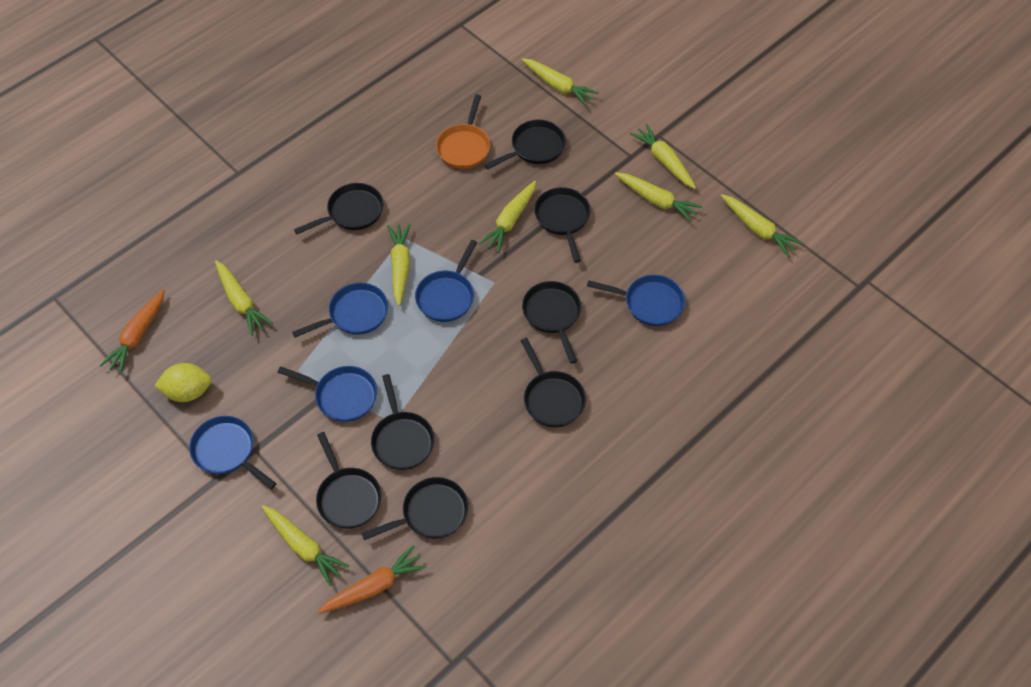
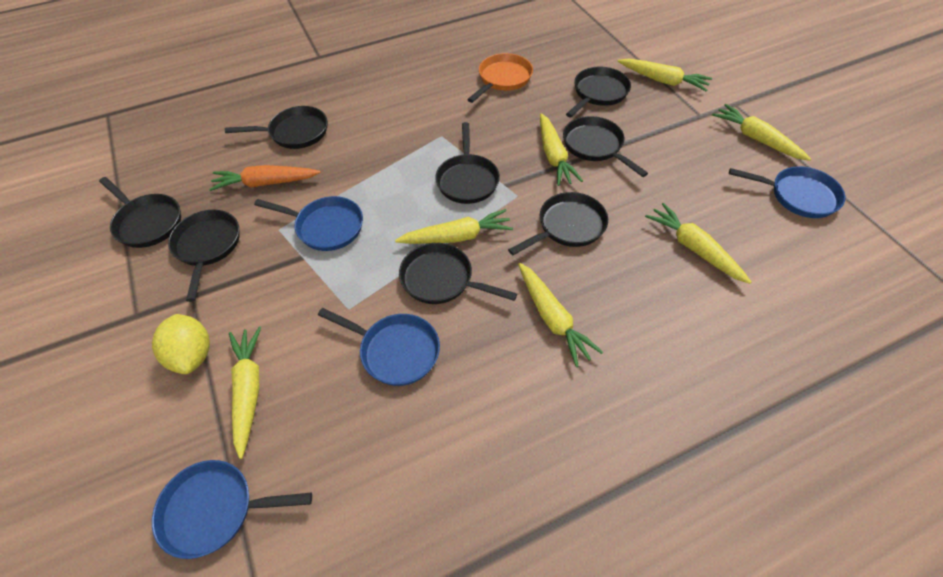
blue pan: [189,416,277,489] [278,366,377,422] [292,283,388,337] [415,240,477,322] [587,275,685,326] = 5 -> [152,460,312,559] [254,196,363,251] [318,308,440,386] [729,166,845,218] = 4
orange carrot: [100,289,165,374] [317,545,427,614] = 2 -> [209,165,321,191] = 1
yellow carrot: [215,260,273,336] [261,505,350,586] [387,224,411,306] [479,181,536,253] [521,58,598,106] [615,172,702,222] [630,124,696,189] [721,194,803,257] = 8 -> [229,326,261,459] [395,209,513,244] [518,263,603,367] [540,113,583,186] [618,59,712,92] [645,203,751,284] [712,104,811,161] = 7

